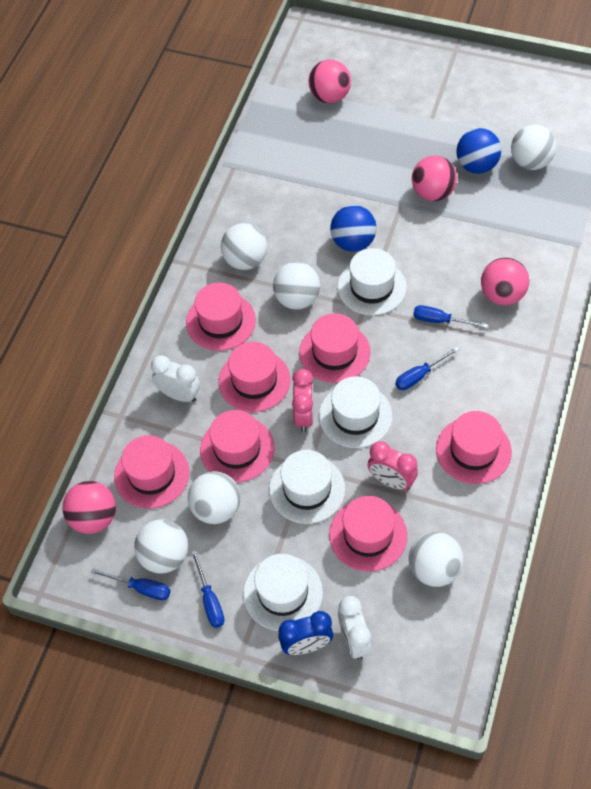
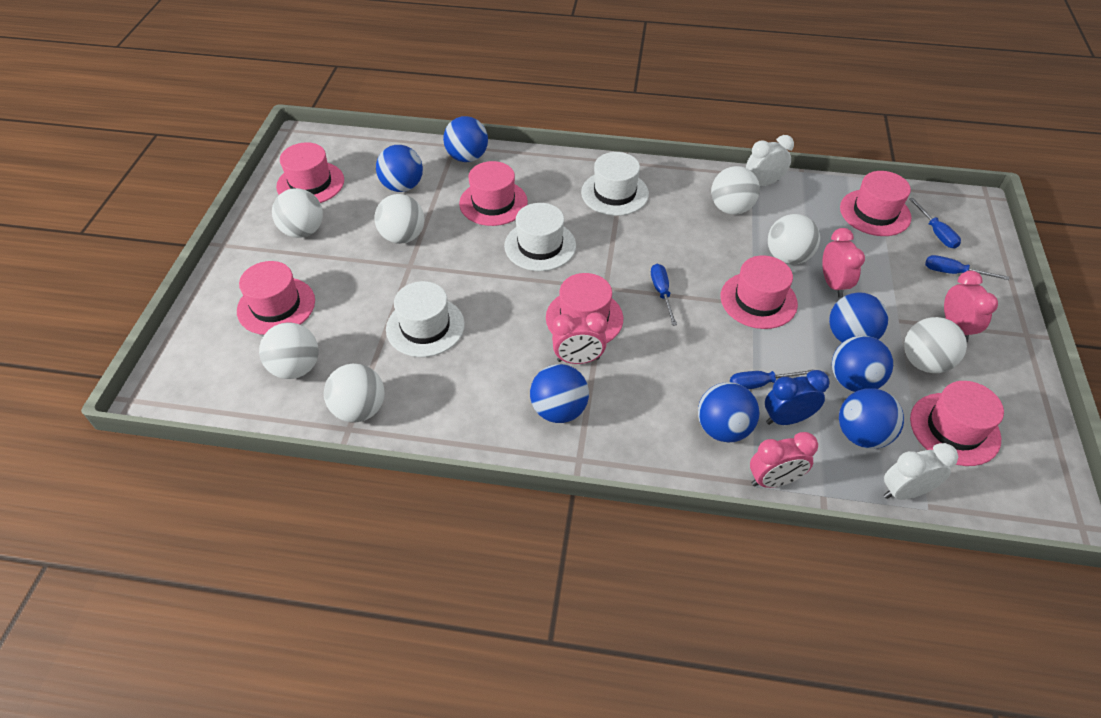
blue ball: [330,205,377,252] [457,128,501,174] = 2 -> [376,145,423,192] [443,116,488,162] [530,364,589,423] [698,382,759,443] [829,292,888,342] [832,336,893,392] [839,388,904,449] = 7
pink ball: [62,481,116,534] [309,60,351,103] [412,156,457,201] [481,258,529,306] = 4 -> none = 0
pink clock: [292,369,314,432] [368,441,418,490] = 2 -> [552,312,607,364] [750,432,818,488] [822,228,865,298] [944,271,998,342] = 4
white ball: [134,519,188,573] [188,471,240,524] [221,223,267,270] [273,262,320,310] [409,532,464,587] [511,125,556,170] = 6 -> [259,322,319,379] [272,188,323,238] [324,363,385,422] [374,194,424,244] [711,166,760,215] [768,214,820,265] [904,317,967,373] = 7
white hat: [243,554,323,631] [269,450,345,524] [319,376,392,448] [337,248,407,316] = 4 -> [386,281,465,357] [504,203,576,271] [581,152,649,216] = 3

